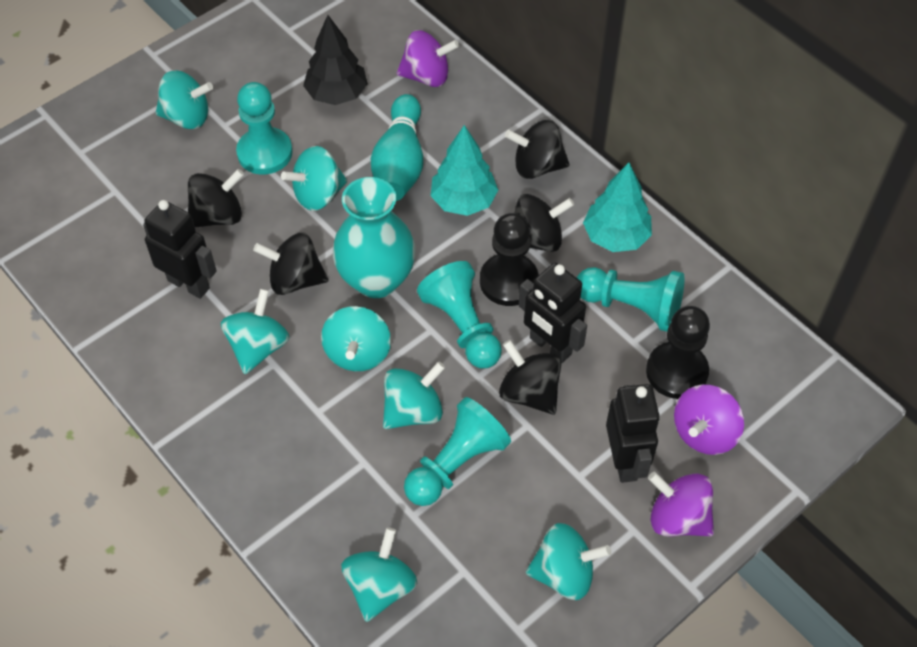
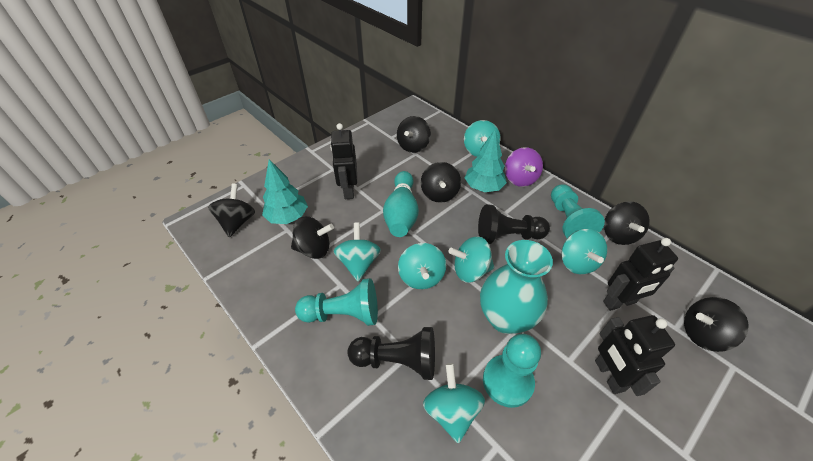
black spinning top: [188,169,244,228] [253,233,329,295] [499,340,561,415] [505,120,570,179] [515,194,574,252] = 5 -> [208,184,255,237] [291,216,334,259] [397,116,431,153] [421,162,461,203] [604,201,650,245] [684,297,748,352] = 6
black tree: [303,15,368,105] = 1 -> none = 0
purple spinning top: [397,30,459,87] [648,472,714,536] [674,385,744,455] = 3 -> [505,147,543,187] = 1
turquoise pawn: [236,82,293,174] [404,397,511,506] [417,261,502,368] [577,267,685,332] = 4 -> [295,278,378,326] [483,334,541,408] [551,184,605,238] = 3
turquoise spinning top: [156,70,213,129] [221,289,290,374] [281,146,347,211] [321,306,391,371] [341,527,417,622] [383,361,445,429] [526,523,611,600] = 7 -> [333,222,381,281] [398,243,446,289] [423,363,485,443] [448,236,494,283] [464,120,500,157] [561,229,607,274] = 6

